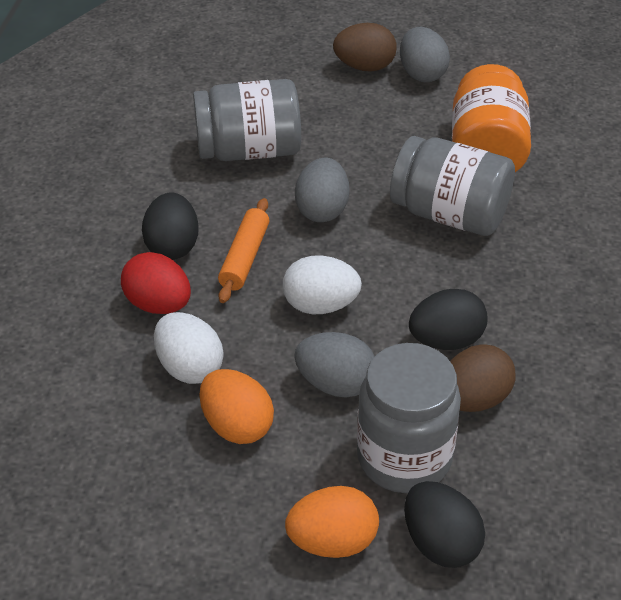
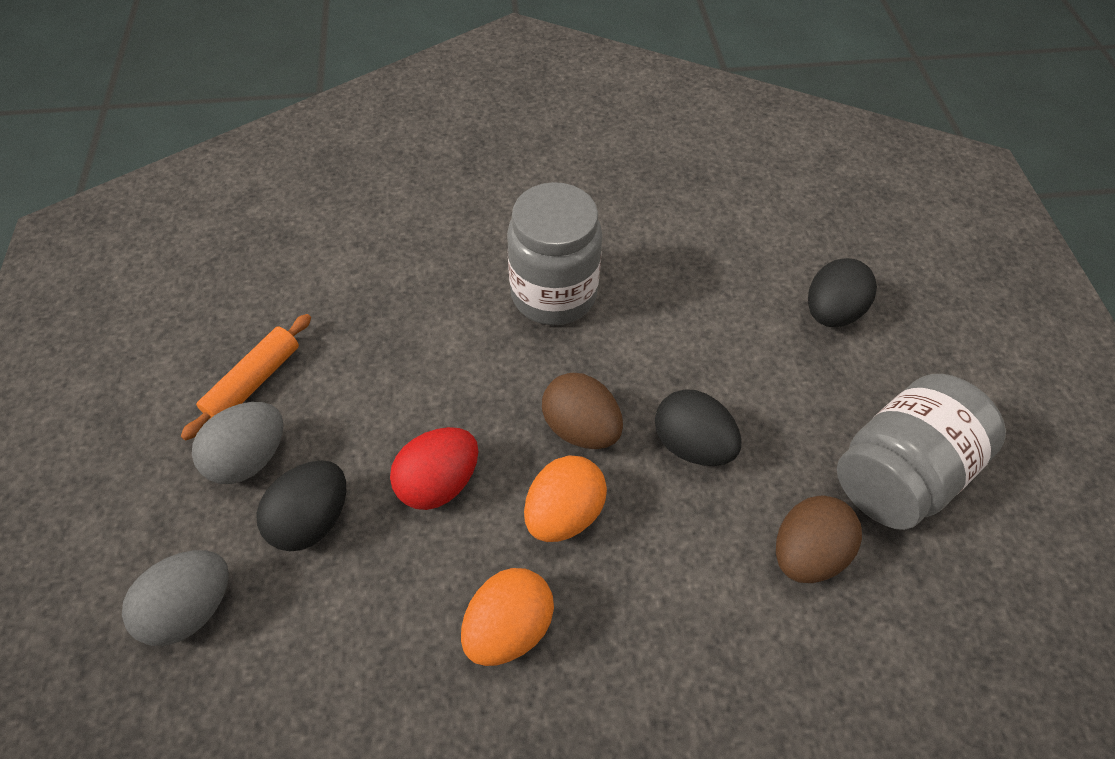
grey egg: [294,332,375,398] [295,158,349,222] [400,27,450,82] = 3 -> [122,550,229,646] [192,402,284,484] = 2
grey jar: [193,79,301,161] [357,343,461,493] [390,136,515,236] = 3 -> [507,182,603,325] [837,374,1006,530] = 2
orange jar: [452,64,531,172] = 1 -> none = 0
white egg: [154,312,223,384] [283,255,362,314] = 2 -> none = 0

